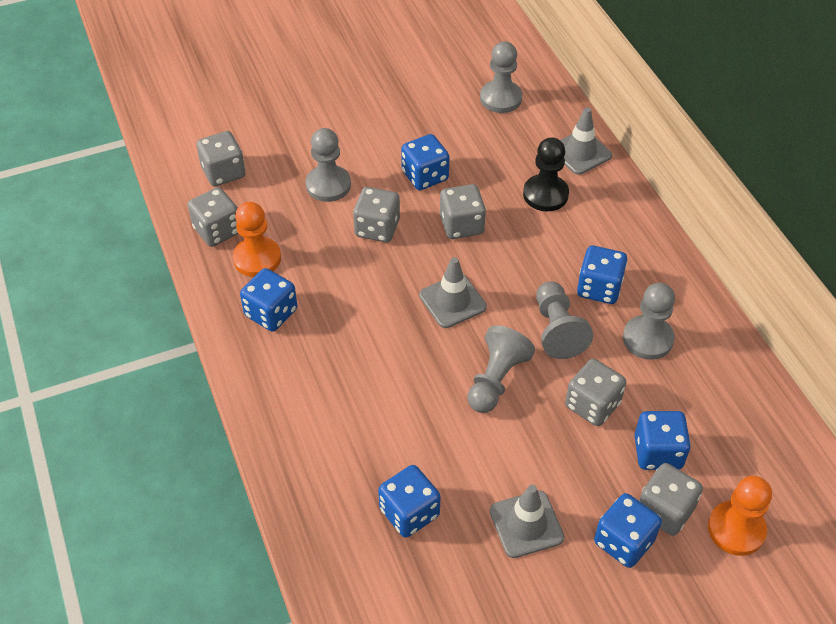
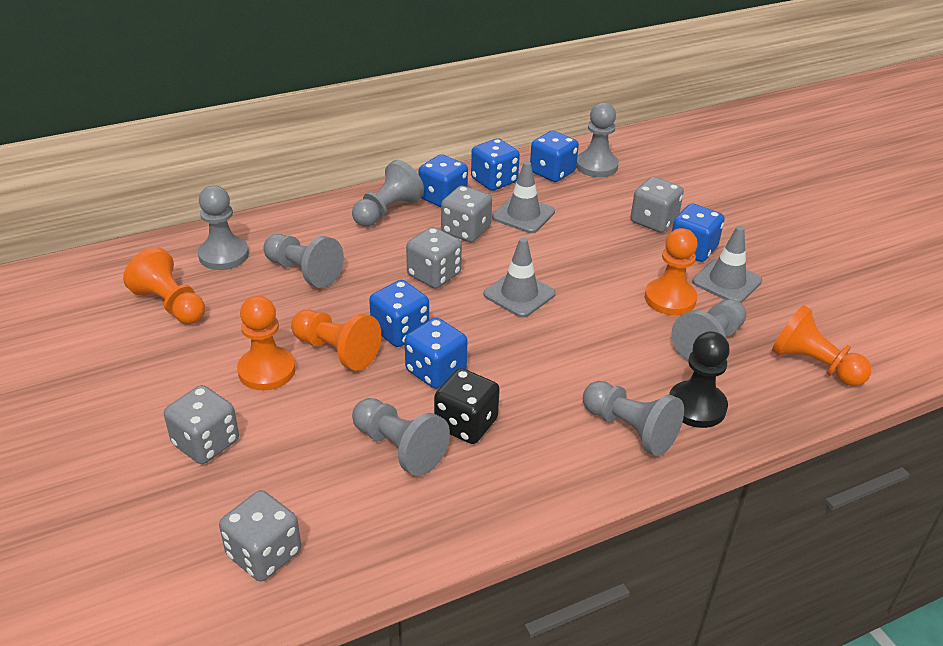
black dice: none = 0 -> [434,368,500,444] = 1
grey dice: [188,187,238,247] [196,131,245,187] [353,187,400,242] [440,184,486,239] [565,359,626,426] [639,463,703,536] = 6 -> [164,385,239,464] [219,490,301,582] [406,227,462,289] [441,186,492,242] [631,177,684,233] = 5
grey pawn: [306,128,351,202] [467,325,535,413] [480,41,522,113] [536,281,593,359] [623,283,675,360] = 5 -> [198,186,249,270] [263,234,344,288] [352,160,424,227] [352,398,450,476] [576,102,619,177] [583,381,684,456] [671,299,746,361] = 7
orange pawn: [233,202,281,277] [708,476,772,556] = 2 -> [123,247,205,324] [237,296,296,390] [291,310,381,371] [645,228,698,315] [772,305,871,386] = 5

